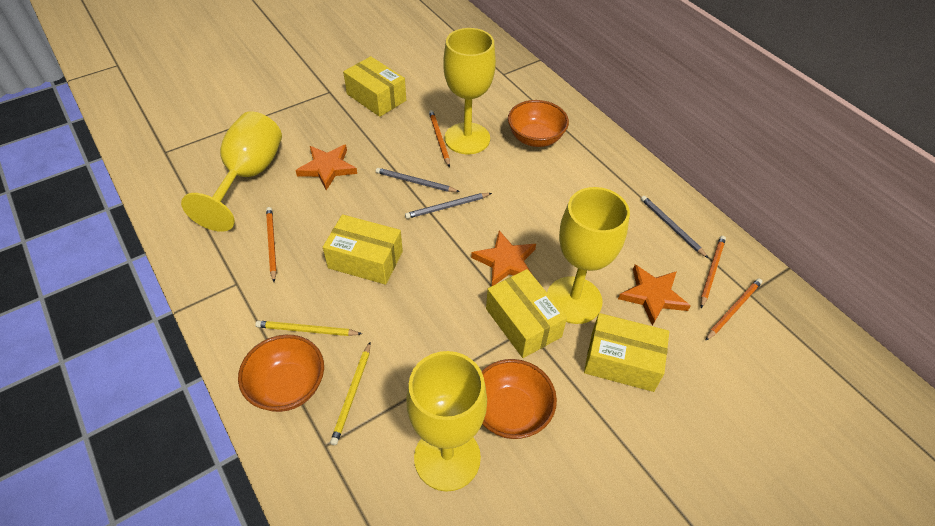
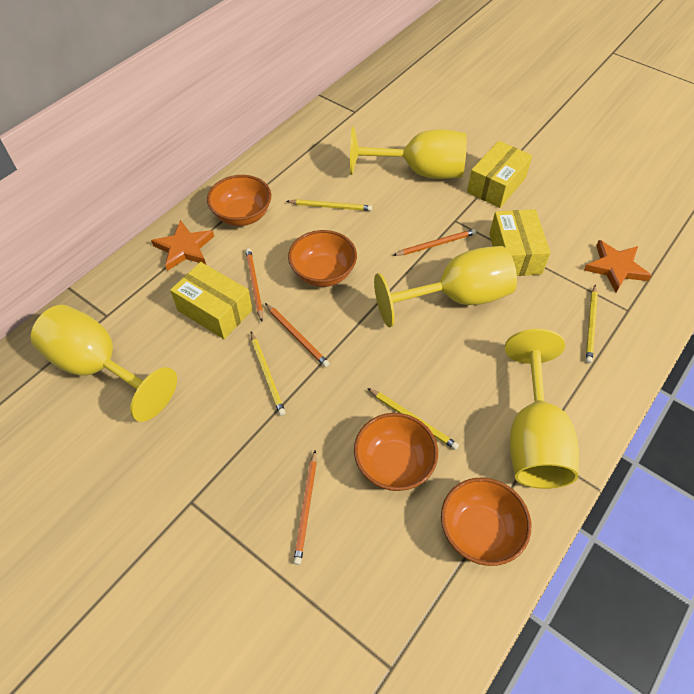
grey pencil: [376,168,460,192] [405,193,492,219] [641,196,708,258] = 3 -> none = 0
orange bowl: [238,335,324,412] [482,359,557,439] [508,100,569,147] = 3 -> [207,175,271,226] [288,230,357,287] [354,413,438,491] [441,478,531,566] = 4
orange star: [295,144,357,190] [471,230,536,286] [618,265,690,326] = 3 -> [151,220,214,271] [584,240,652,292] = 2
yellow box: [323,214,403,285] [343,56,406,117] [486,269,567,358] [584,313,669,392] = 4 -> [170,262,253,339] [467,141,532,208] [489,209,551,276] = 3
yellow pencil: [255,320,362,336] [330,342,371,445] = 2 -> [251,332,286,416] [286,199,372,211] [367,388,459,450] [586,285,598,363] = 4

